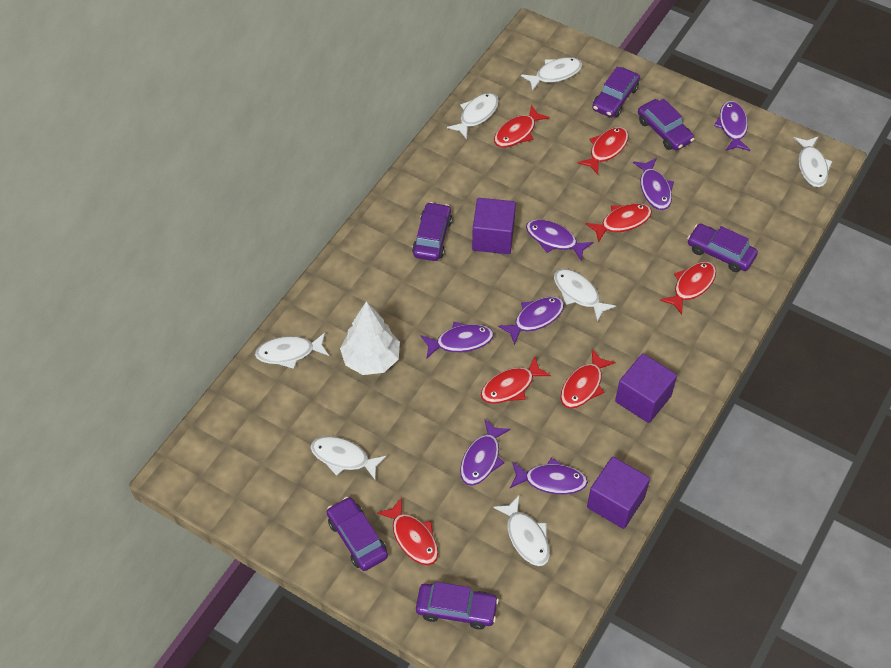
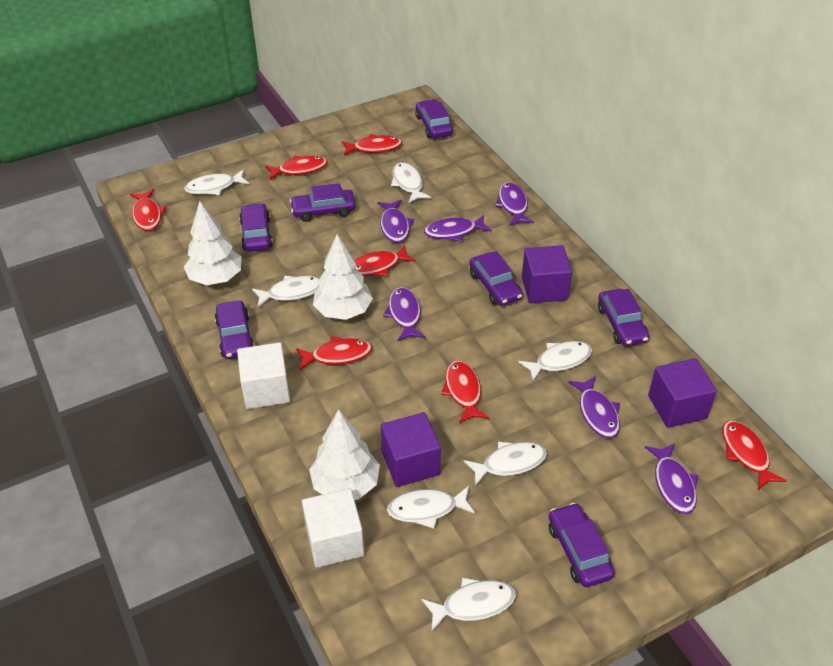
purple car: [327,497,388,571] [412,202,452,261] [416,582,499,629] [592,67,640,118] [638,99,695,151] [687,223,758,272] = 6 -> [215,300,255,359] [239,203,273,252] [290,183,356,222] [415,99,453,138] [469,251,523,306] [549,503,615,587] [598,289,649,346] = 7
purple fish: [421,322,494,358] [460,419,511,486] [498,296,564,345] [510,458,588,494] [526,219,594,261] [633,158,674,210] [714,101,750,151] = 7 -> [377,200,414,243] [383,287,425,341] [424,215,491,242] [495,182,534,226] [568,376,620,438] [644,443,698,514] = 6
white cube: none = 0 -> [237,342,290,409] [302,489,364,568] = 2
white tree: [340,301,400,375] = 1 -> [184,201,242,285] [309,409,380,500] [313,234,373,320] = 3

